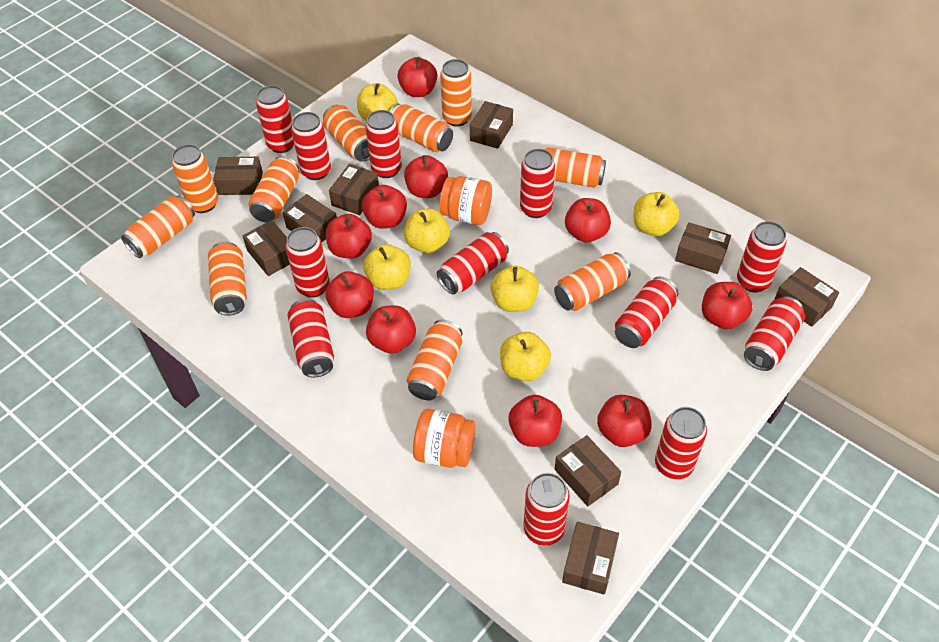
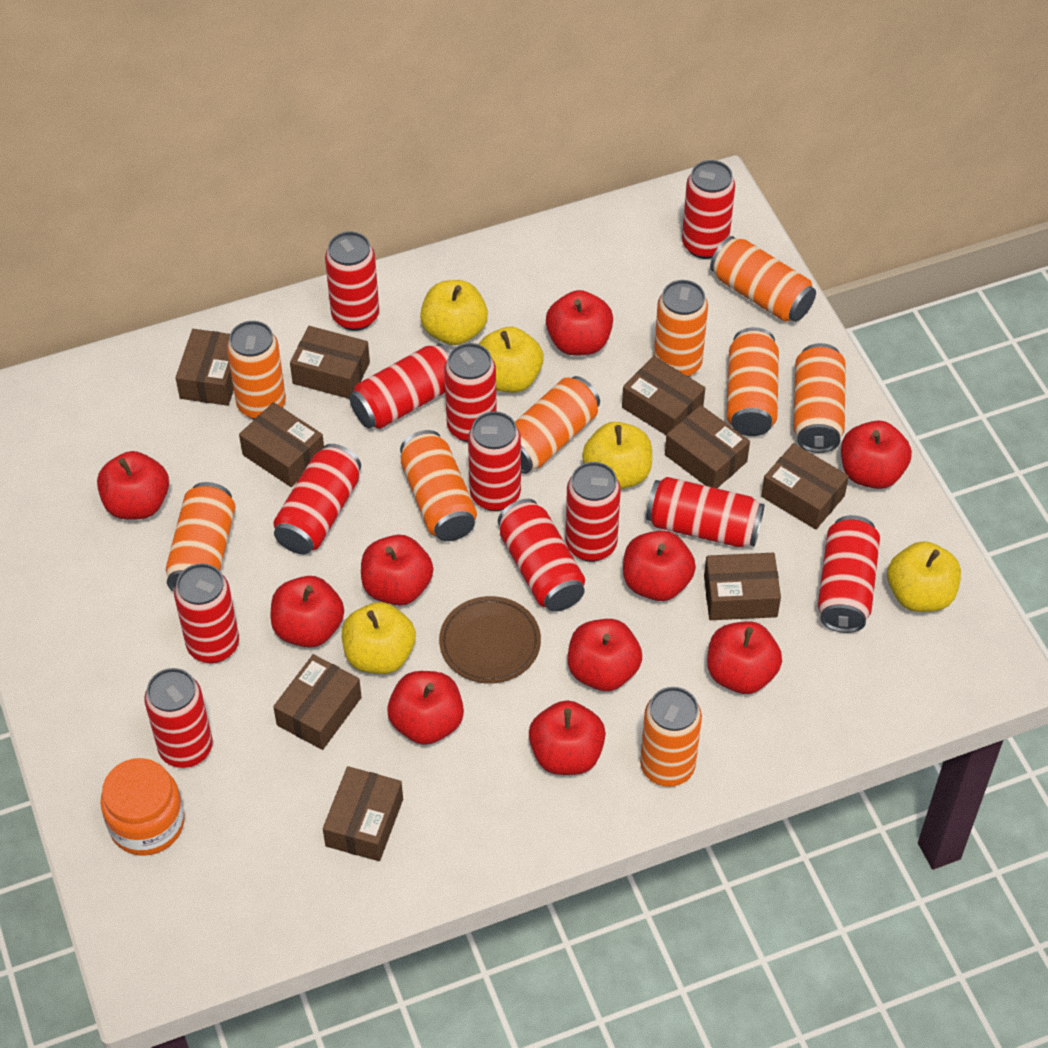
brown plate: none = 0 -> [439,596,541,684] = 1
orange can: [121,195,195,258] [172,144,218,213] [208,242,247,316] [249,156,300,222] [323,105,370,162] [389,104,453,152] [407,320,463,400] [440,59,472,127] [544,147,606,188] [554,252,631,311] = 10 -> [166,482,236,592] [227,321,286,419] [400,430,477,541] [515,376,600,474] [640,687,702,787] [654,280,708,377] [710,236,816,322] [727,327,779,436] [793,343,846,453] = 9
orange jar: [413,408,476,468] [440,176,492,225] = 2 -> [100,758,185,856] = 1
yellow apple: [357,83,398,121] [363,244,411,290] [404,209,450,253] [490,265,539,312] [500,332,551,381] [633,192,680,236] = 6 -> [342,602,416,674] [420,280,488,345] [479,327,543,393] [582,422,652,489] [887,541,961,612] = 5

